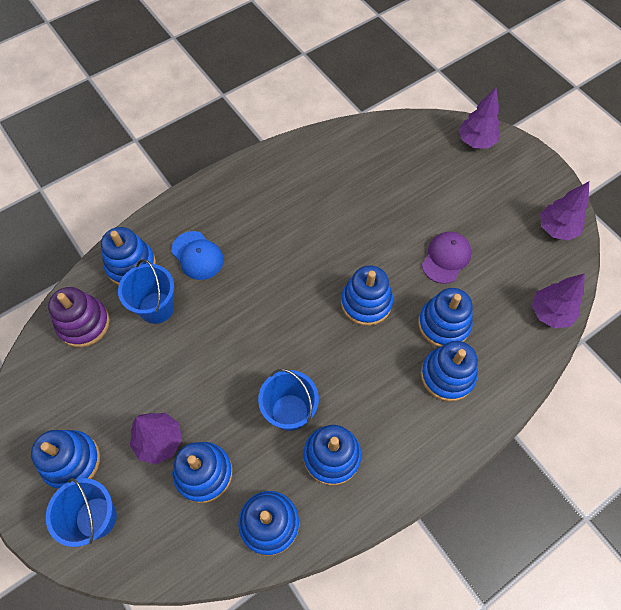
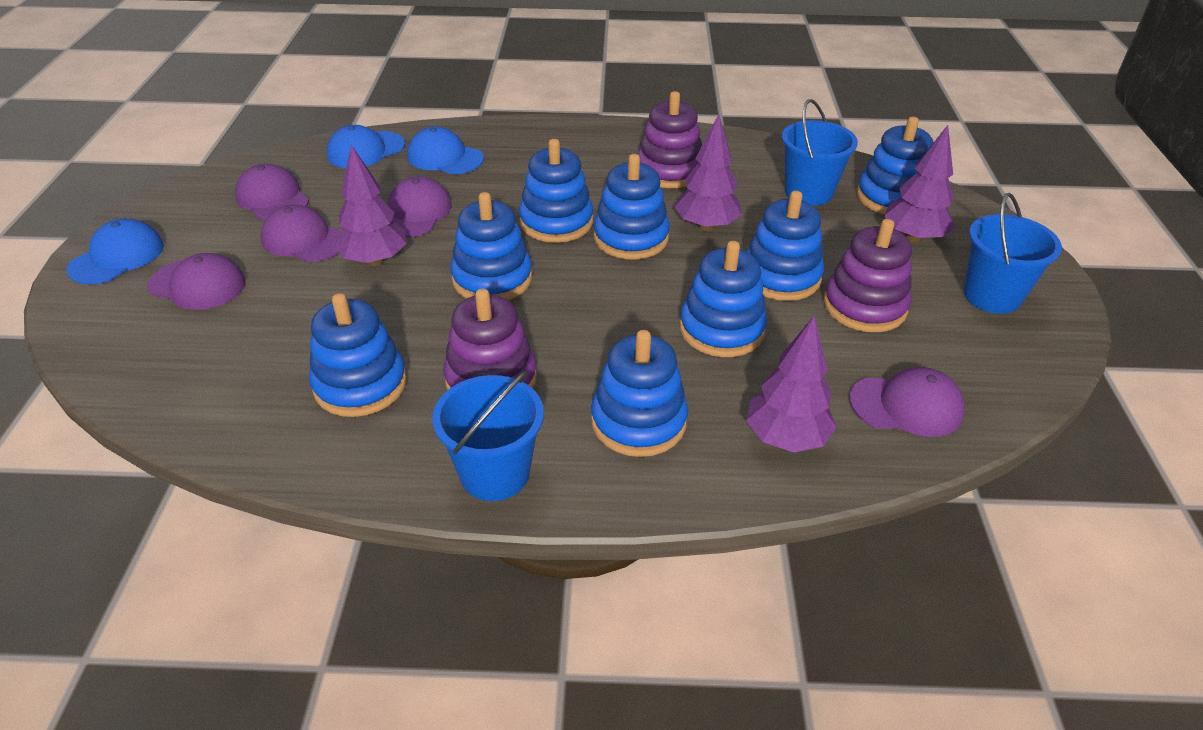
blue cap: [171,231,224,280] = 1 -> [67,219,164,284] [327,125,405,168] [407,127,484,174] = 3
purple cap: [422,232,471,284] = 1 -> [147,253,245,310] [235,164,309,220] [260,205,343,262] [388,176,452,238] [850,367,965,437] = 5
purple stacking toy: [48,287,110,347] = 1 -> [443,289,537,390] [637,91,702,188] [824,219,912,332] = 3

